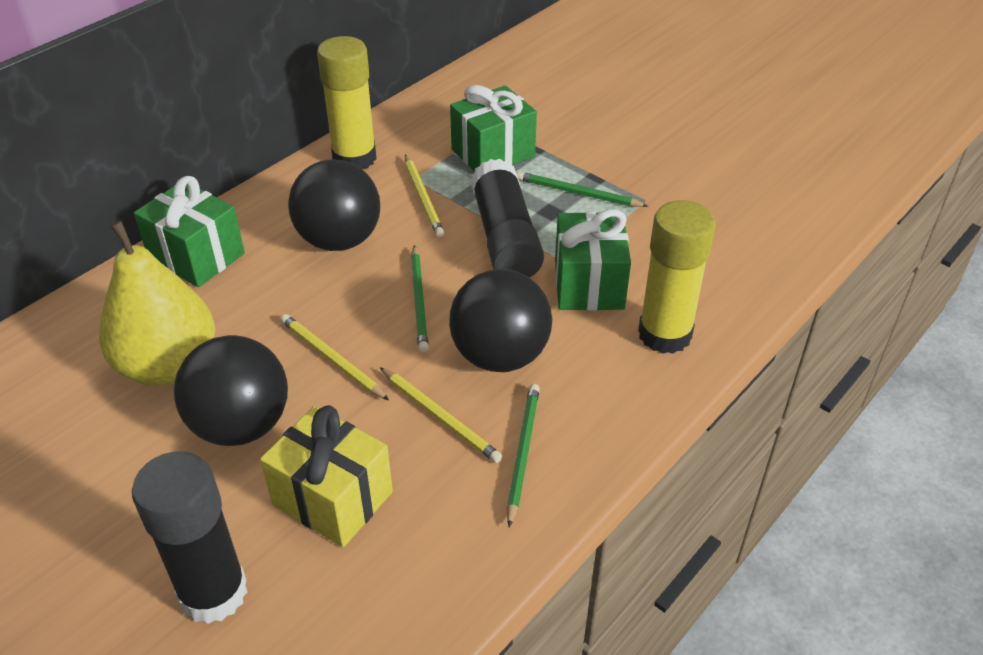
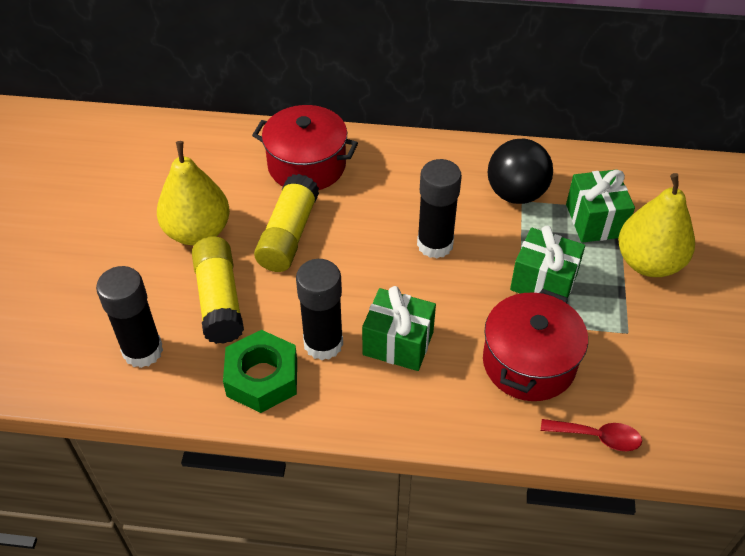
black ball: [174,335,288,446] [288,159,380,251] [449,269,552,372] = 3 -> [488,139,553,204] = 1
black glue stick: [132,451,247,624] [471,159,544,278] = 2 -> [96,266,163,368] [296,259,343,360] [417,159,462,259] = 3
green nut: none = 0 -> [223,330,297,413] = 1
green pencil: [411,245,429,353] [507,384,540,527] [517,172,648,207] = 3 -> none = 0
red pot: none = 0 -> [252,105,358,190] [483,289,588,401] = 2
red spoon: none = 0 -> [541,419,642,451] = 1
yellow gift: [260,406,393,547] = 1 -> none = 0
yellow pear: [99,220,215,386] = 1 -> [157,141,230,246] [618,173,695,277] = 2
yellow pencil: [281,314,389,400] [380,367,502,463] [405,154,444,237] = 3 -> none = 0

